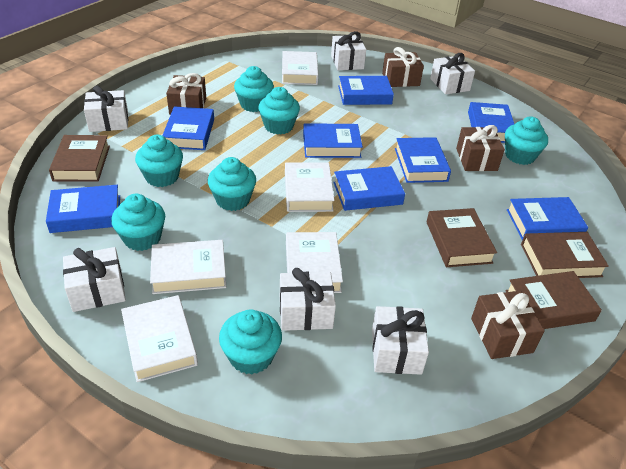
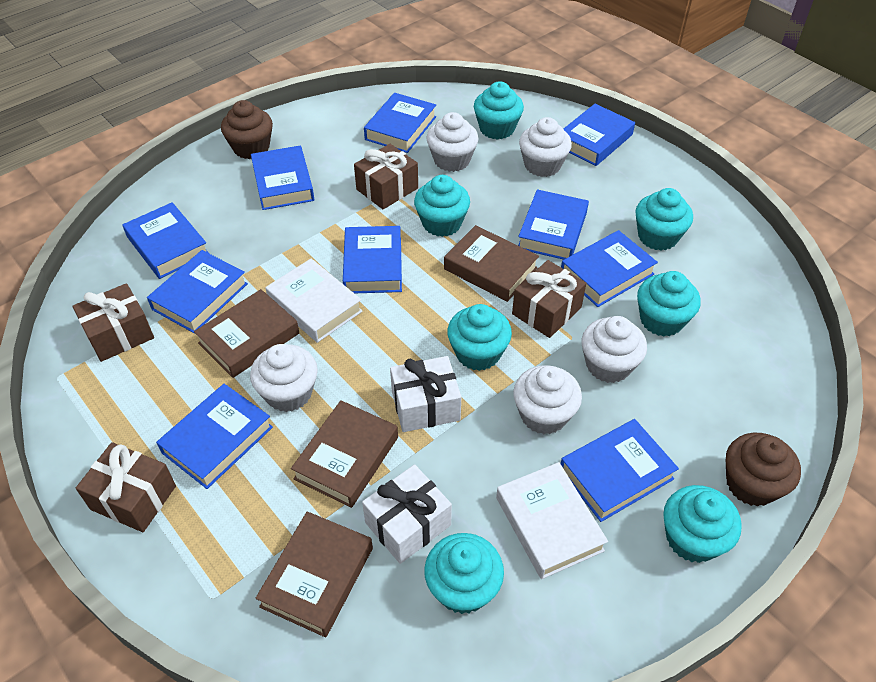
blue book: [46,185,120,233] [162,107,214,150] [303,123,363,158] [333,166,405,211] [338,76,394,105] [395,137,451,183] [468,102,514,143] [507,197,588,240] = 8 -> [122,202,209,279] [147,250,248,334] [156,384,273,489] [251,146,314,210] [343,226,402,293] [364,93,436,153] [518,189,589,260] [561,230,658,307] [561,419,679,522] [564,104,635,166] = 10
brown cupcake: none = 0 -> [221,100,273,159] [726,433,801,507] = 2
white book: [121,295,198,382] [150,240,226,294] [282,51,318,85] [285,162,335,212] [286,232,343,293] = 5 -> [265,258,363,343] [496,462,608,579] = 2
white cupcake: none = 0 -> [250,344,318,412] [426,112,479,172] [513,366,582,434] [519,117,572,177] [582,316,647,383] = 5
white gift: [63,247,126,312] [84,86,128,132] [280,268,336,331] [331,31,366,70] [372,306,429,375] [430,53,475,94] = 6 -> [362,464,452,564] [390,356,461,432] = 2

